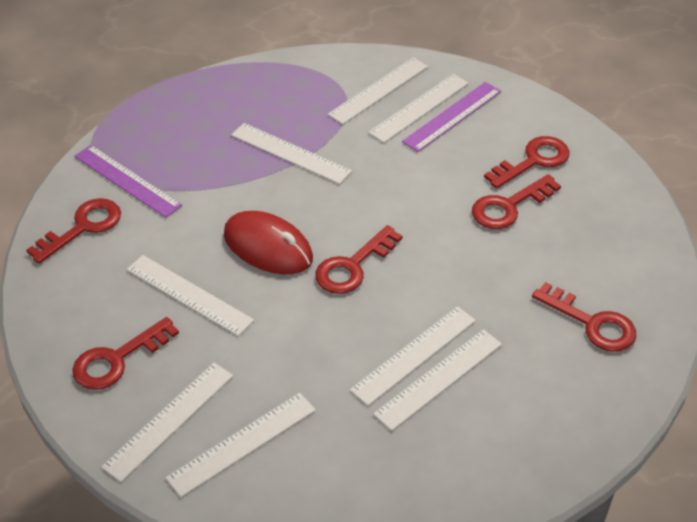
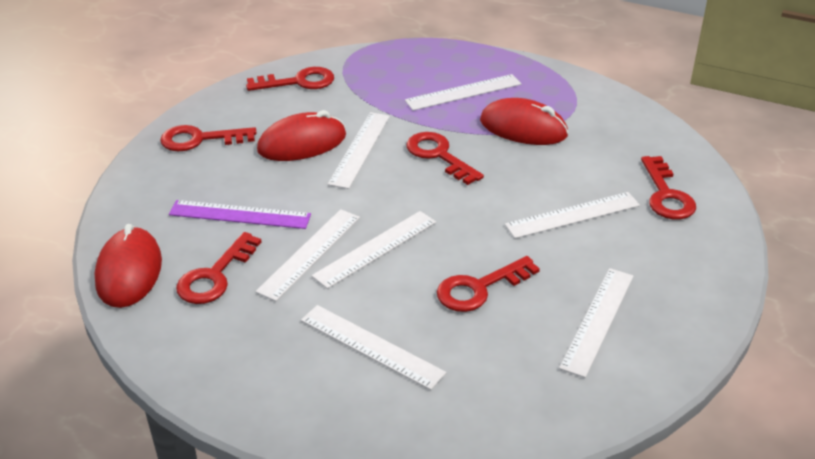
purple ruler: [74,145,182,218] [402,82,501,152] = 2 -> [169,200,311,229] = 1
red mouse: [224,211,313,274] = 1 -> [95,224,162,308] [257,110,346,161] [480,98,568,145] = 3
white ruler: [101,363,233,482] [127,255,254,336] [165,393,316,497] [231,123,352,184] [328,57,428,124] [350,306,476,406] [368,74,469,143] [373,329,502,431] = 8 -> [255,209,360,301] [301,305,446,390] [311,211,436,289] [328,112,390,189] [405,74,521,111] [505,192,640,239] [559,268,634,378] = 7

